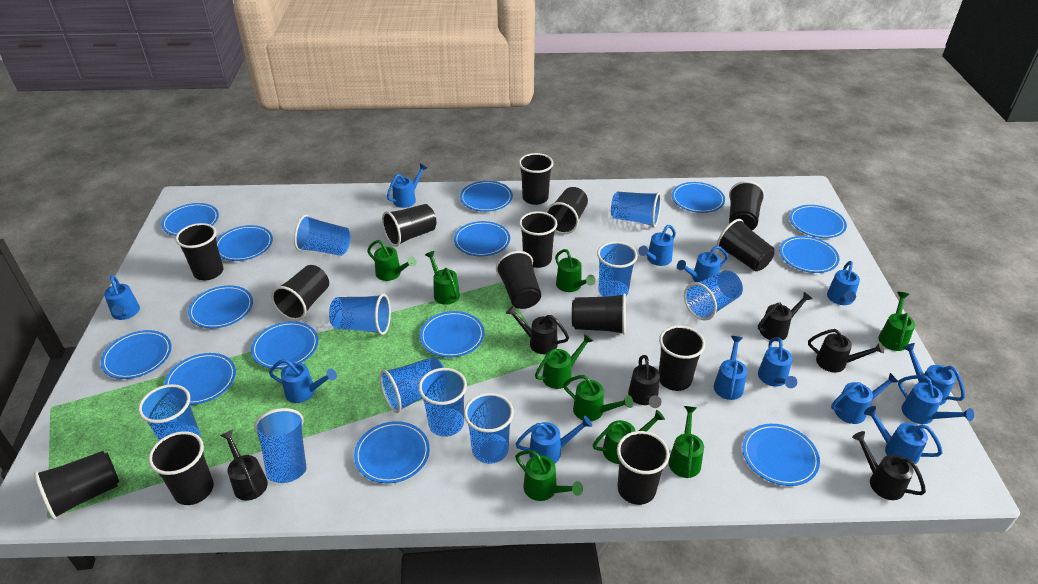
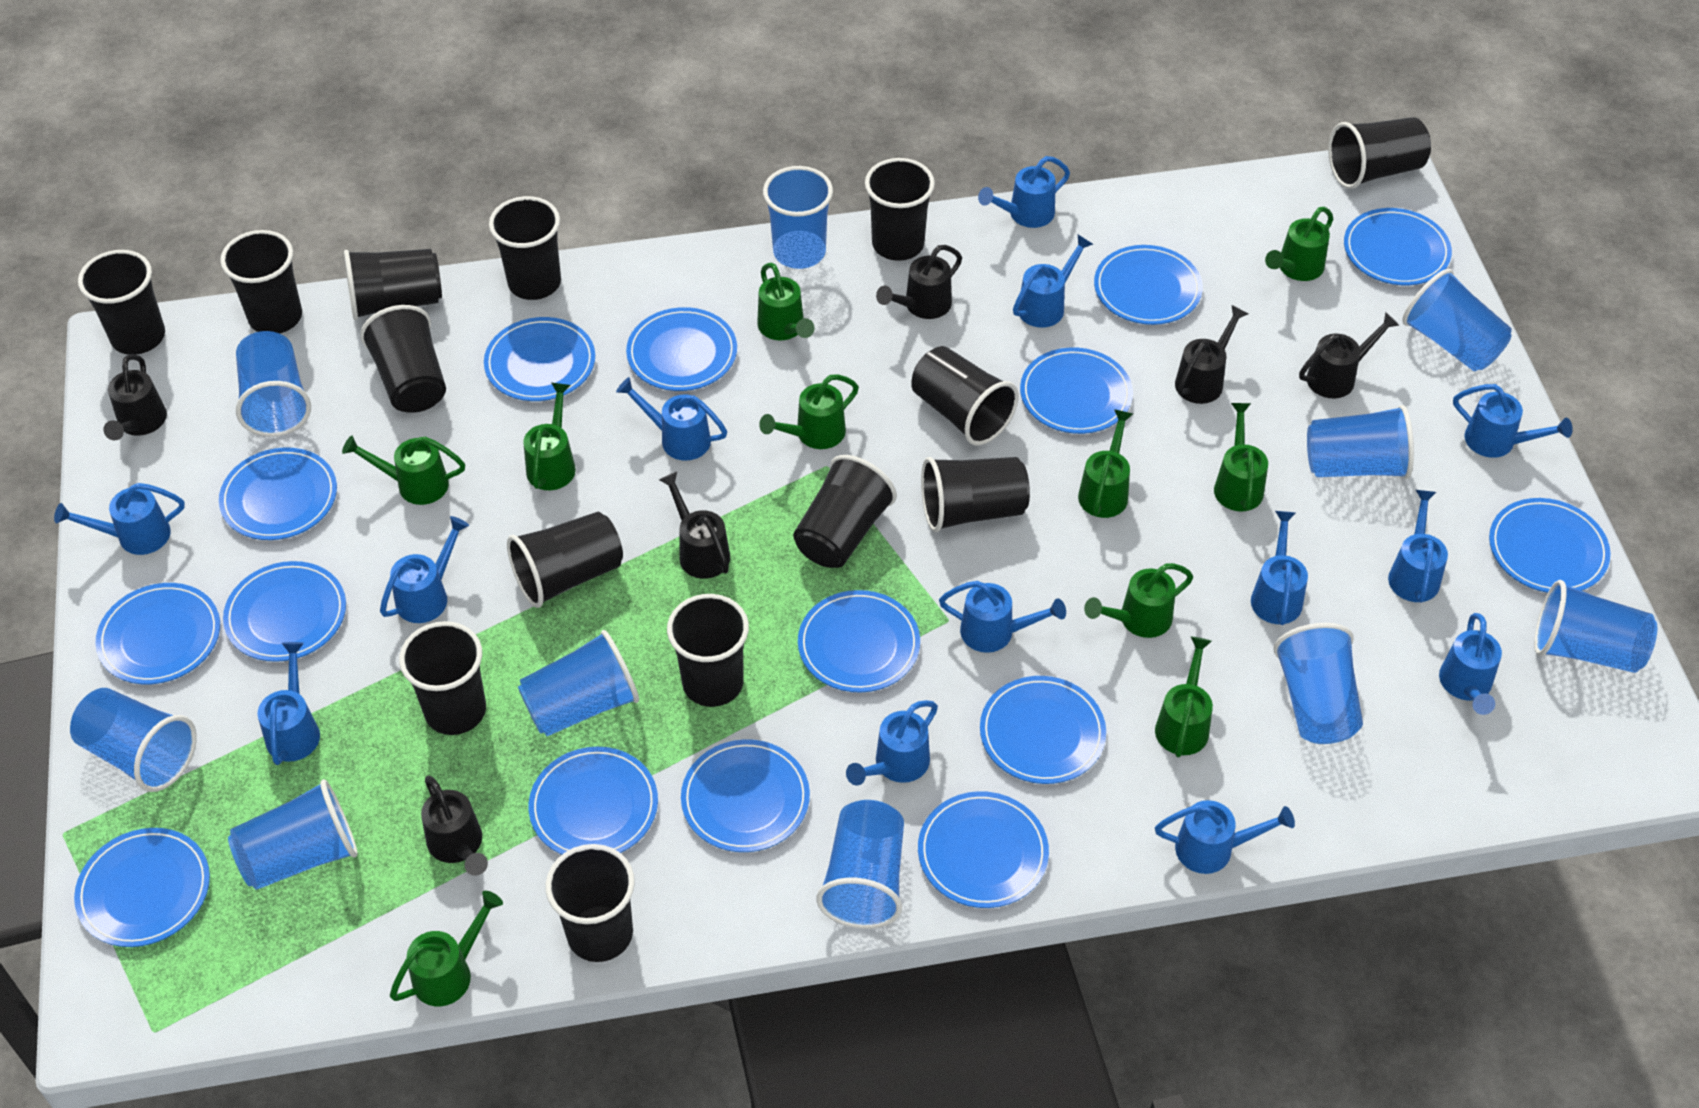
blue plate: [101,330,172,379] [161,203,219,236] [164,353,236,405] [188,285,253,328] [217,225,273,261] [251,321,318,369] [354,421,430,483] [420,311,484,357] [454,221,510,256] [460,181,513,212] [672,182,725,213] [742,424,820,486] [779,236,839,273] [790,205,847,238] = 14 -> [74,828,210,947] [95,583,220,684] [219,447,337,540] [223,561,346,662] [484,317,595,401] [529,747,658,855] [626,307,737,391] [681,739,810,852] [798,590,920,692] [918,791,1049,908] [980,676,1106,784] [1020,348,1133,434] [1094,245,1203,325] [1344,208,1452,285] [1489,498,1611,593] = 15
green watering can: [367,240,417,281] [425,251,460,305] [515,450,583,501] [535,334,593,389] [555,249,596,292] [563,375,633,421] [593,409,665,464] [668,406,704,478] [878,292,915,351] = 9 -> [342,436,465,505] [390,891,503,1006] [523,383,576,490] [757,263,815,340] [759,374,859,449] [1078,409,1133,518] [1084,563,1193,638] [1155,636,1213,757] [1214,403,1268,512] [1265,207,1333,281] = 10

